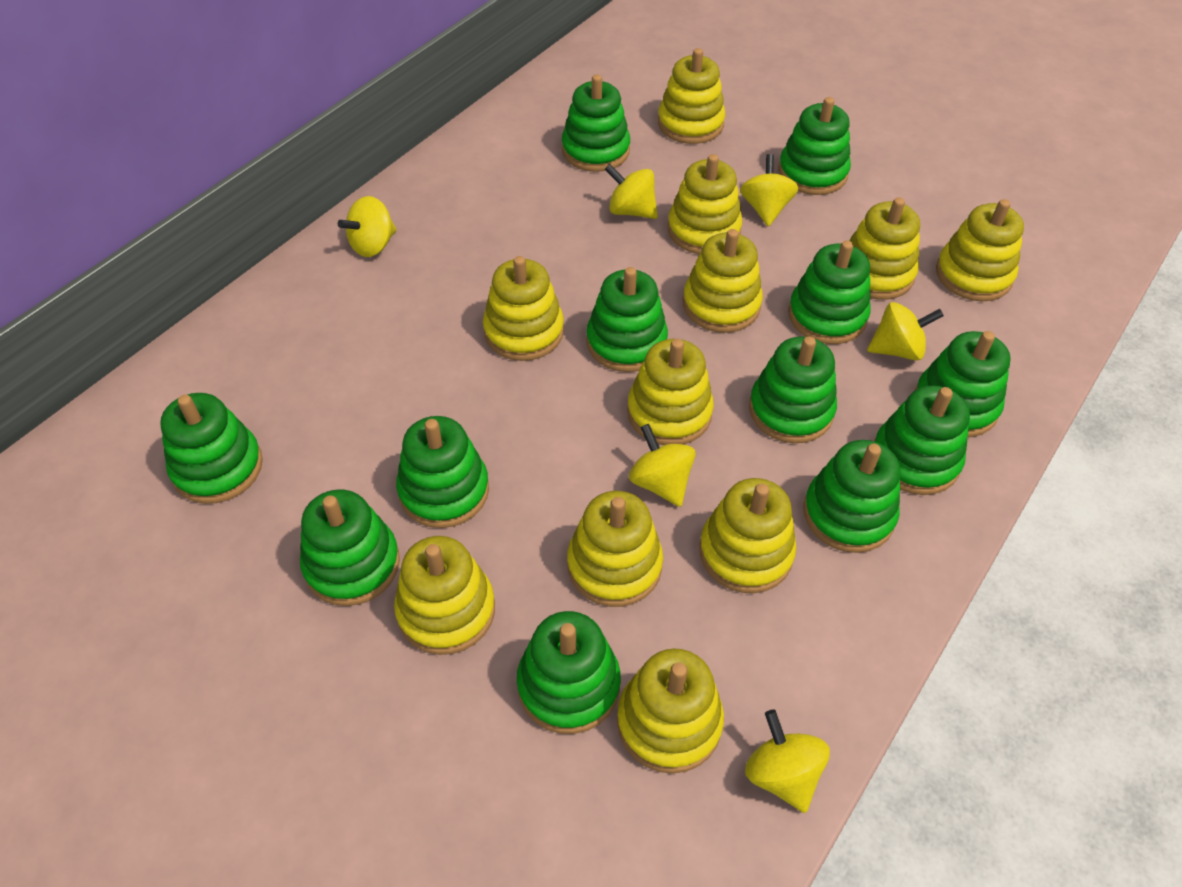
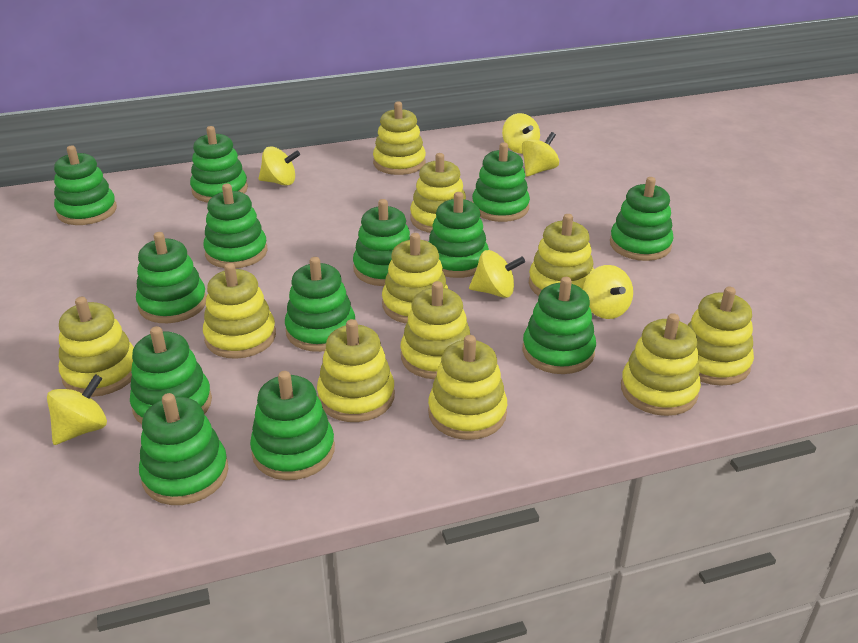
green stacking toy: [160,393,263,504] [300,490,400,606] [396,416,489,528] [517,611,621,734] [562,74,630,172] [586,267,668,372] [749,336,837,443] [778,97,851,195] [788,240,871,344] [803,440,900,553] [874,385,970,495] [915,331,1011,437] = 12 -> [54,146,117,225] [130,326,212,424] [136,232,207,323] [139,393,228,505] [190,126,248,202] [203,184,268,268] [250,371,335,480] [285,257,355,352] [353,199,410,286] [429,192,489,278] [472,142,530,222] [522,277,596,374] [610,177,674,261] = 13

